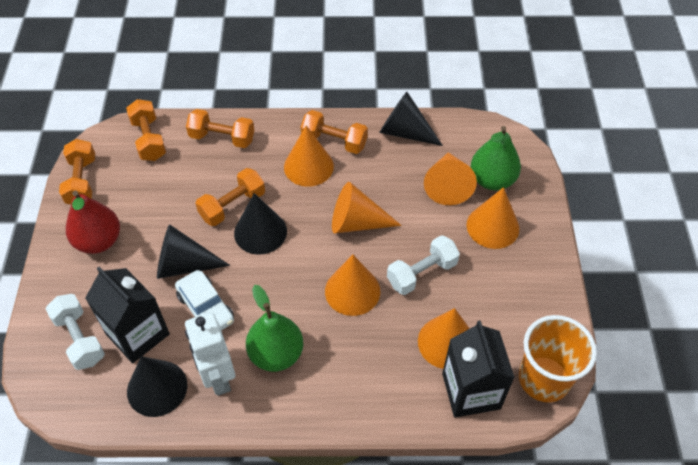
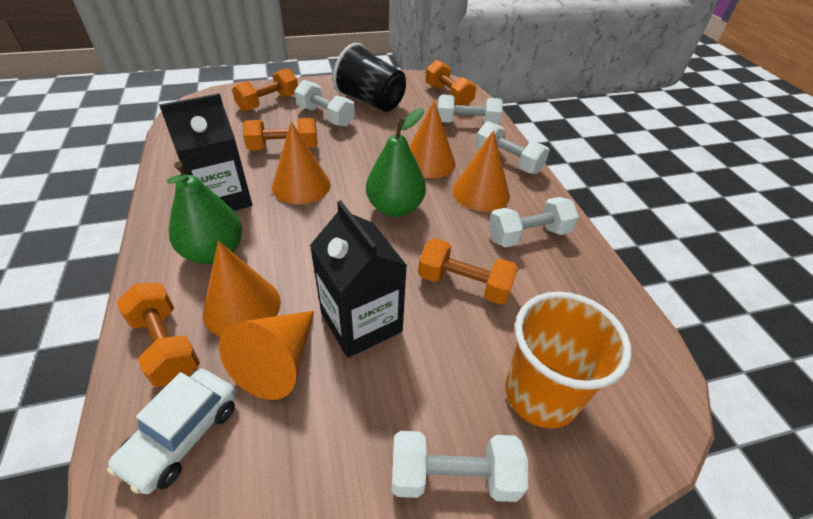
black cone: [127,356,187,417] [157,224,230,279] [234,193,287,255] [379,92,443,146] = 4 -> none = 0
black cup: none = 0 -> [333,43,406,112] = 1
orange cone: [284,126,334,187] [325,255,380,316] [332,182,402,234] [418,308,470,369] [424,152,477,205] [467,187,519,249] = 6 -> [203,241,281,337] [219,311,314,400] [272,122,331,204] [409,101,456,178] [453,130,510,212] = 5
red pear: [66,191,120,254] = 1 -> none = 0
white dumbbell: [45,294,105,370] [387,235,460,295] = 2 -> [294,80,355,127] [392,431,528,502] [438,94,503,125] [475,121,549,174] [488,197,579,247] = 5
white robot: [185,312,235,396] = 1 -> none = 0

